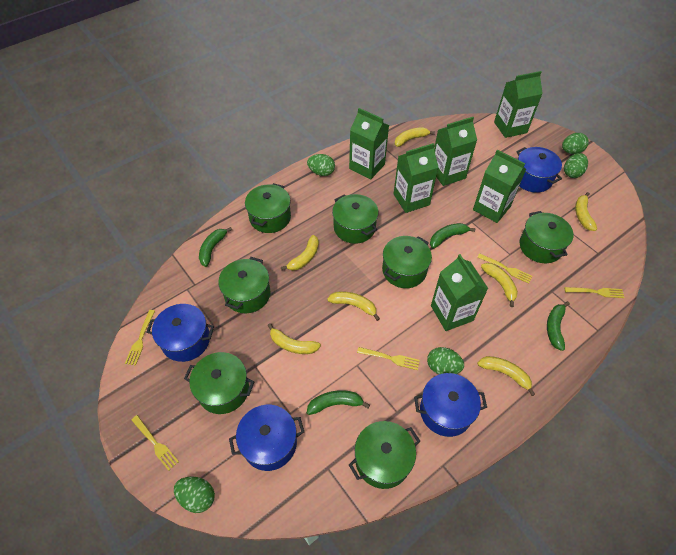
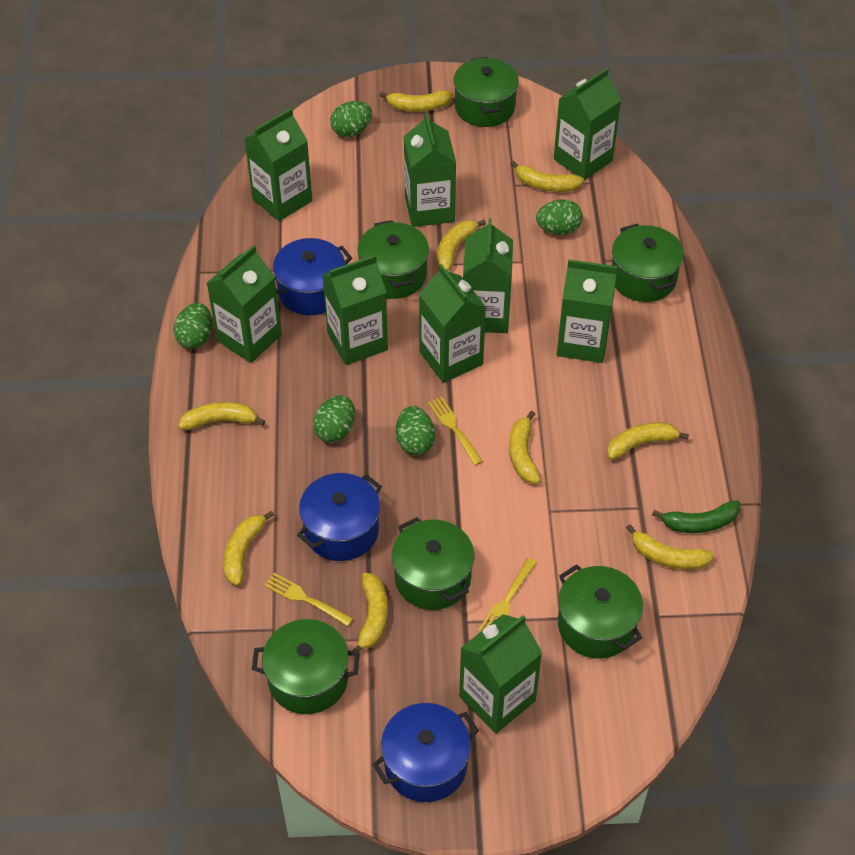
blue pot: [146,304,214,362] [229,405,304,471] [414,373,487,437] [516,147,562,193] = 4 -> [273,238,352,315] [297,473,382,561] [372,703,479,802] = 3
green banana: [199,227,232,267] [307,390,370,415] [430,223,475,249] [547,301,570,351] = 4 -> [652,500,740,533] = 1
green carton: [349,108,389,179] [394,143,438,213] [431,254,488,331] [434,117,477,186] [473,150,526,223] [494,71,543,138] = 6 -> [207,245,282,363] [244,108,312,221] [323,255,388,365] [404,113,456,227] [419,264,486,383] [459,614,543,734] [463,218,513,333] [554,68,621,181] [557,259,618,363] = 9
green pot: [184,352,254,414] [218,257,271,313] [245,183,291,233] [332,194,378,244] [349,421,420,489] [382,236,432,288] [519,211,574,263] = 7 -> [252,619,360,714] [357,220,429,299] [392,517,475,610] [453,57,519,127] [558,564,643,659] [612,223,684,302] = 6
yellow banana: [268,323,321,354] [281,235,319,271] [327,291,380,321] [395,127,435,147] [477,356,535,396] [481,263,518,307] [575,192,597,231] = 7 -> [178,402,265,430] [224,510,274,586] [352,573,388,652] [380,90,452,112] [437,220,486,272] [509,411,541,484] [511,161,584,192] [607,422,689,460] [626,524,714,570] = 9
yellow fork: [125,310,155,366] [131,415,179,471] [357,347,420,370] [477,253,533,284] [564,287,625,298] = 5 -> [264,573,353,627] [428,397,483,466] [478,558,537,632] = 3

